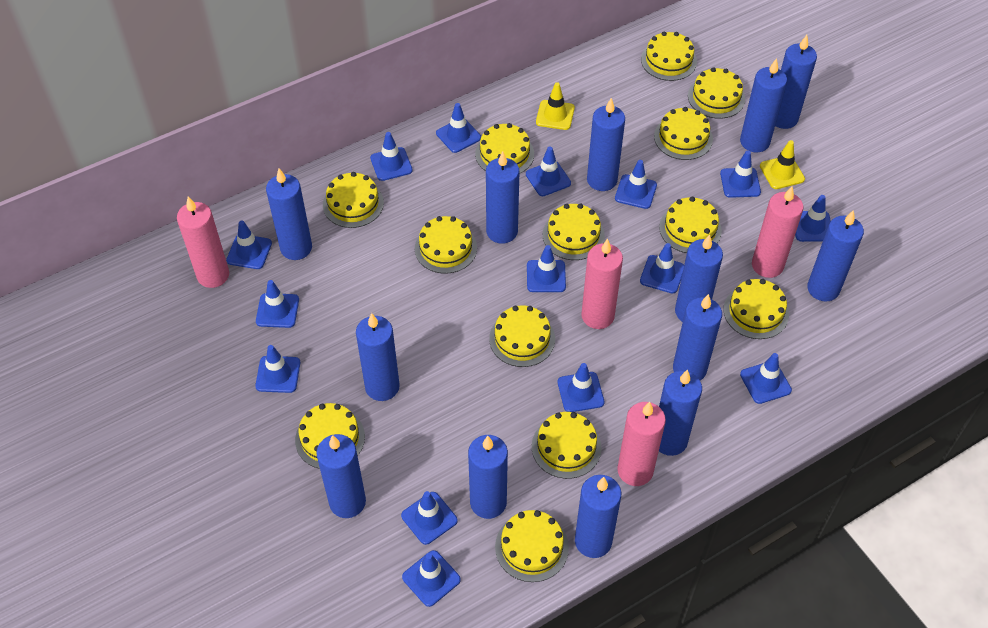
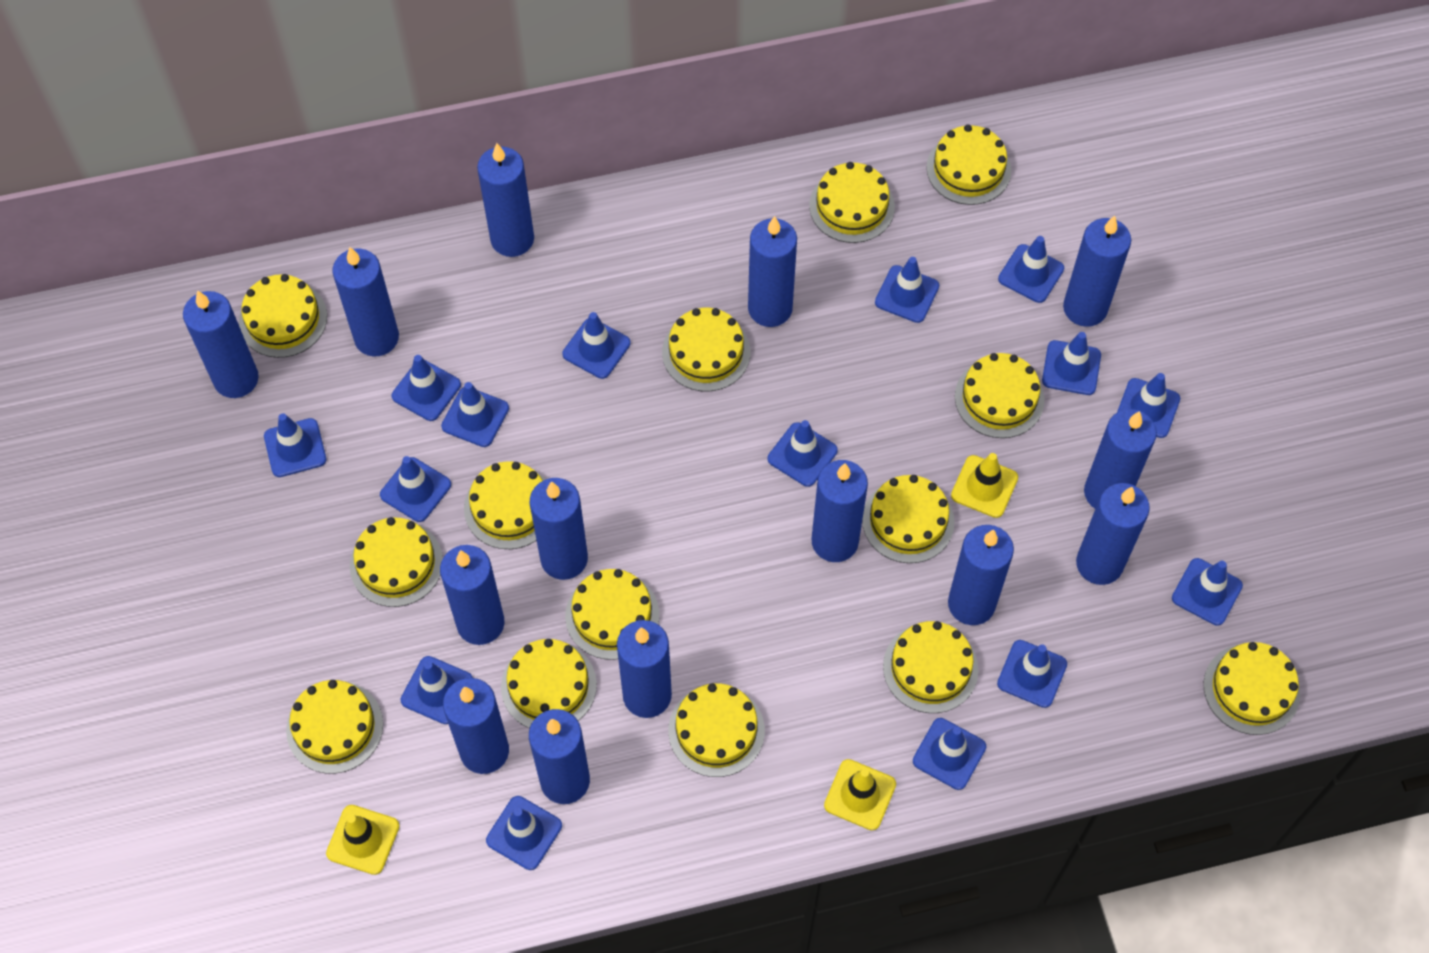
blue candle: [266,168,312,260] [316,434,366,518] [356,313,400,401] [468,435,508,519] [486,151,519,244] [575,475,621,558] [587,98,625,191] [659,369,702,456] [673,294,722,380] [675,234,723,322] [740,58,787,152] [775,35,817,129] [807,210,864,302] = 13 -> [183,290,259,398] [333,247,399,356] [440,545,504,645] [443,678,509,774] [477,143,534,257] [529,709,590,804] [530,478,588,580] [617,620,672,718] [748,216,797,327] [812,460,868,562] [948,525,1014,625] [1063,216,1131,327] [1076,483,1150,585] [1084,409,1157,509] = 14
pink candle: [177,197,229,288] [581,239,623,329] [617,402,666,486] [752,186,804,278] = 4 -> none = 0
yellow cake: [295,403,365,469] [323,172,384,228] [415,216,477,274] [475,123,534,174] [489,305,555,367] [495,510,569,582] [532,412,602,479] [543,203,605,260] [641,31,697,81] [654,107,713,160] [659,197,722,253] [688,67,745,119] [724,279,789,339] = 13 -> [239,274,327,358] [286,680,383,774] [350,517,443,607] [464,461,545,549] [501,639,597,728] [565,569,659,660] [662,308,750,391] [668,683,765,777] [809,162,895,243] [862,475,955,563] [883,621,979,713] [927,125,1011,205] [955,353,1044,438] [1204,642,1300,735] = 14
yellow traffic cone: [536,82,575,130] [760,140,805,189] = 2 -> [326,805,399,875] [824,759,896,830] [951,453,1018,518] = 3

